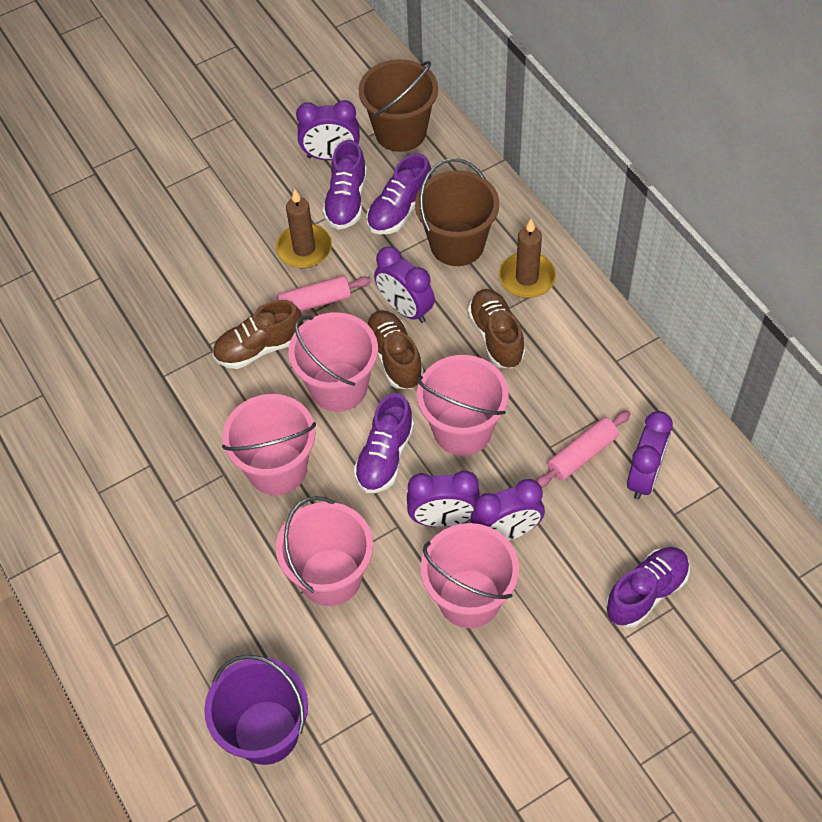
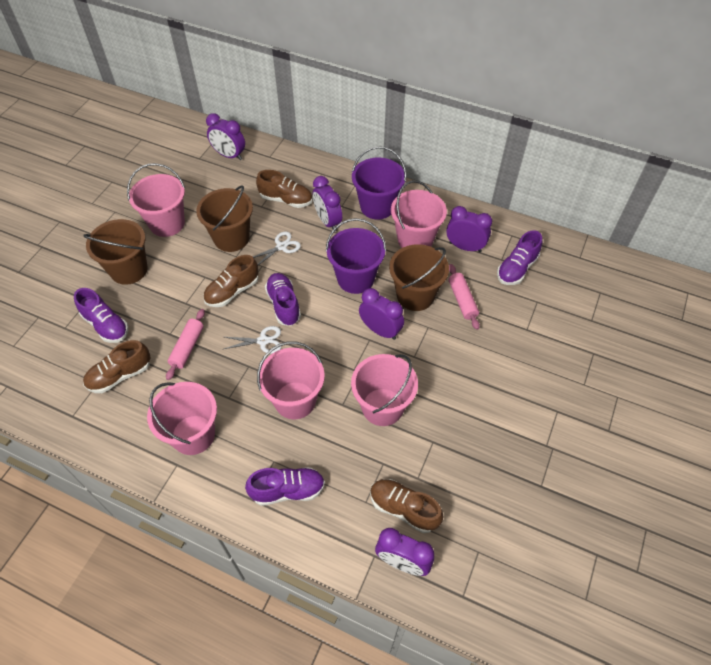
brown bucket: [359,59,438,152] [415,158,499,266] = 2 -> [83,219,148,285] [196,185,253,252] [389,244,449,311] = 3
brown candle: [276,189,332,268] [499,219,556,298] = 2 -> none = 0
brown shoe: [213,300,303,369] [367,310,424,389] [468,289,525,368] = 3 -> [83,340,151,393] [203,255,258,307] [256,170,312,208] [370,479,444,533] = 4
purple bucket: [204,654,308,765] = 1 -> [326,218,386,294] [352,146,407,219] = 2
white scissors: none = 0 -> [224,326,281,354] [253,232,301,265] = 2

